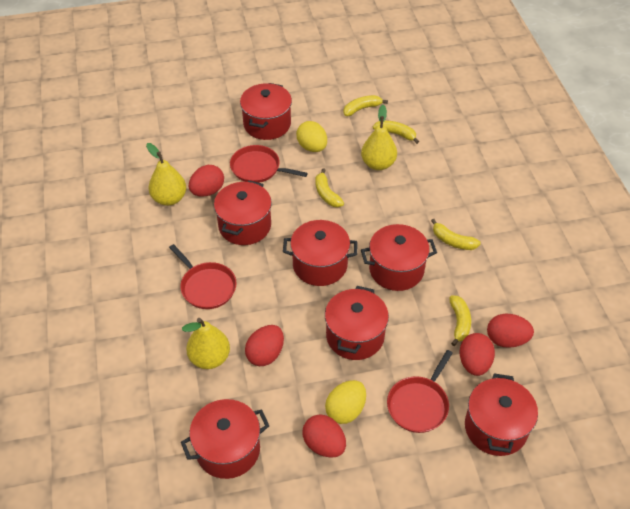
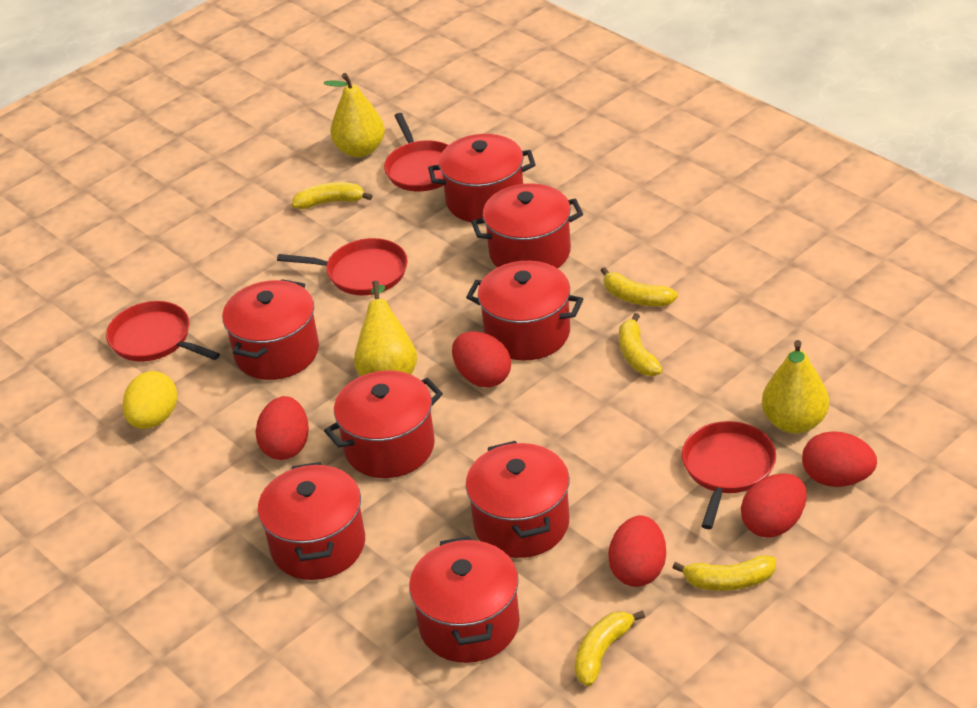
red pan: [169,244,237,309] [230,145,308,183] [387,350,453,433] = 3 -> [106,301,220,362] [277,238,408,295] [384,113,448,191] [682,421,776,529] = 4
red pot: [181,399,269,479] [214,180,272,245] [240,83,292,140] [283,220,358,286] [325,286,389,360] [361,224,437,291] [465,373,538,456] = 7 -> [222,279,319,380] [258,462,365,580] [324,370,443,478] [409,536,520,663] [428,134,536,222] [466,261,583,360] [466,441,569,558] [471,183,583,269] = 8
yellow egg: [296,121,327,152] [325,380,366,424] = 2 -> [122,371,177,429] = 1

